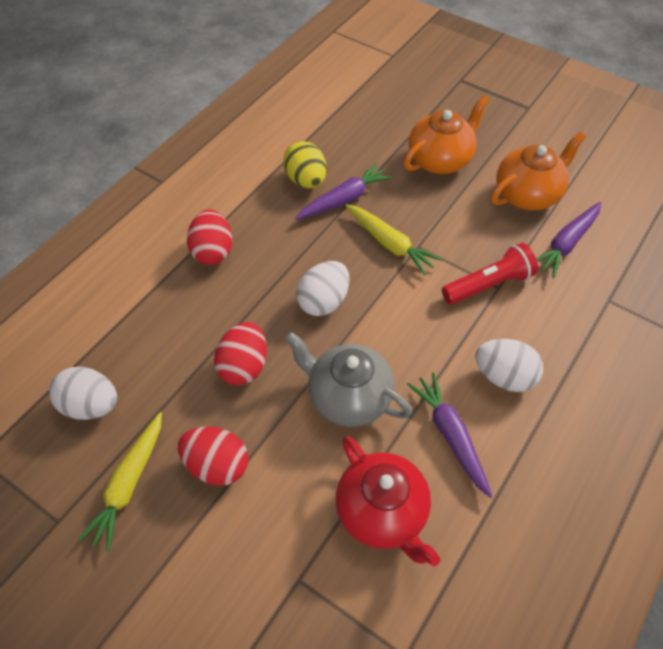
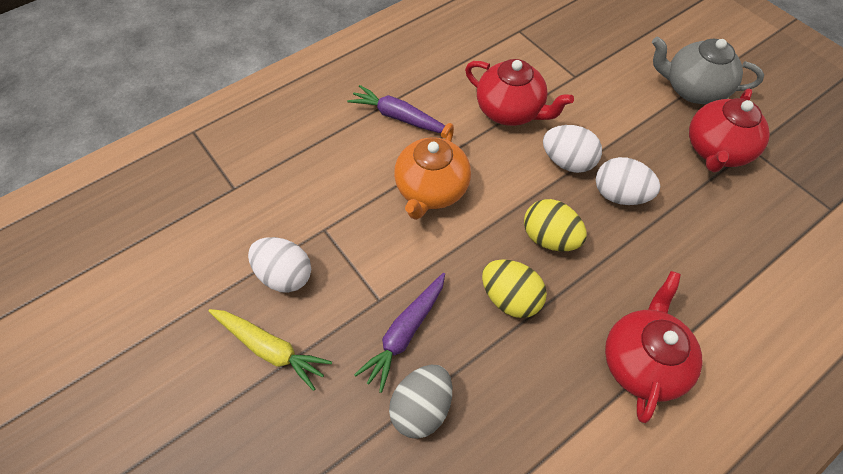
grey egg: none = 0 -> [389,365,452,439] = 1
orange teapot: [404,96,489,174] [491,132,586,210] = 2 -> [394,123,471,220] = 1
purple carrot: [295,163,392,220] [407,372,493,498] [536,202,601,278] = 3 -> [347,85,445,133] [354,273,445,393] = 2
red egg: [178,426,248,486] [187,210,232,265] [214,322,267,385] = 3 -> none = 0
red flashlight: [442,243,538,304] = 1 -> none = 0
red teapot: [336,436,440,566] = 1 -> [465,59,574,126] [605,271,702,423] [689,88,770,172] = 3
yellow carrot: [77,412,162,551] [346,204,442,275] = 2 -> [209,309,332,391] = 1
yellow egg: [283,141,327,189] = 1 -> [482,259,547,318] [524,199,587,251] = 2

